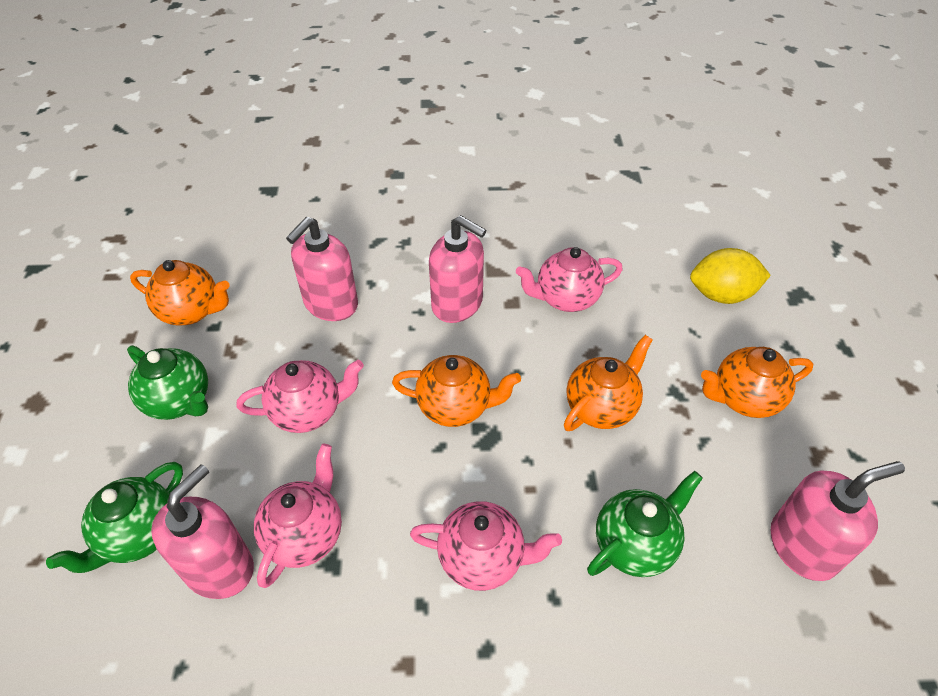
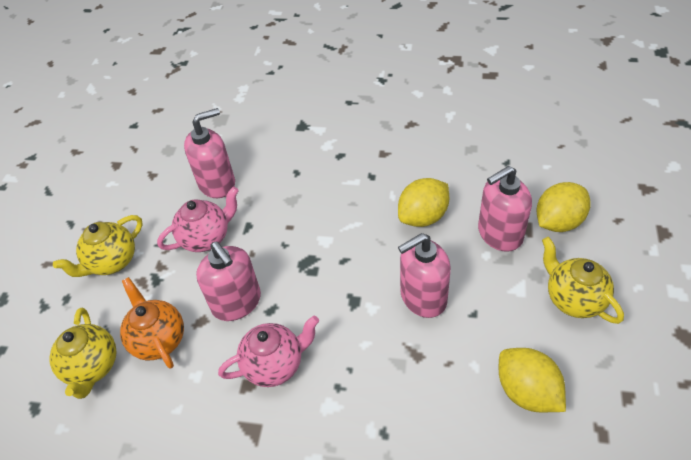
green teapot: [46,462,183,573] [127,345,208,420] [587,471,703,577] = 3 -> none = 0
orange teapot: [130,260,230,325] [392,355,521,427] [564,335,653,431] [701,347,813,418] = 4 -> [120,277,184,369] = 1
pink teapot: [236,360,364,433] [254,444,342,588] [410,501,562,591] [516,247,623,312] = 4 -> [157,187,239,252] [218,315,319,387] = 2
yellow lemon: [690,248,771,304] = 1 -> [398,178,449,227] [499,348,566,412] [536,182,590,232] = 3
yellow teapot: none = 0 -> [49,308,117,399] [53,215,143,277] [542,237,624,324] = 3

